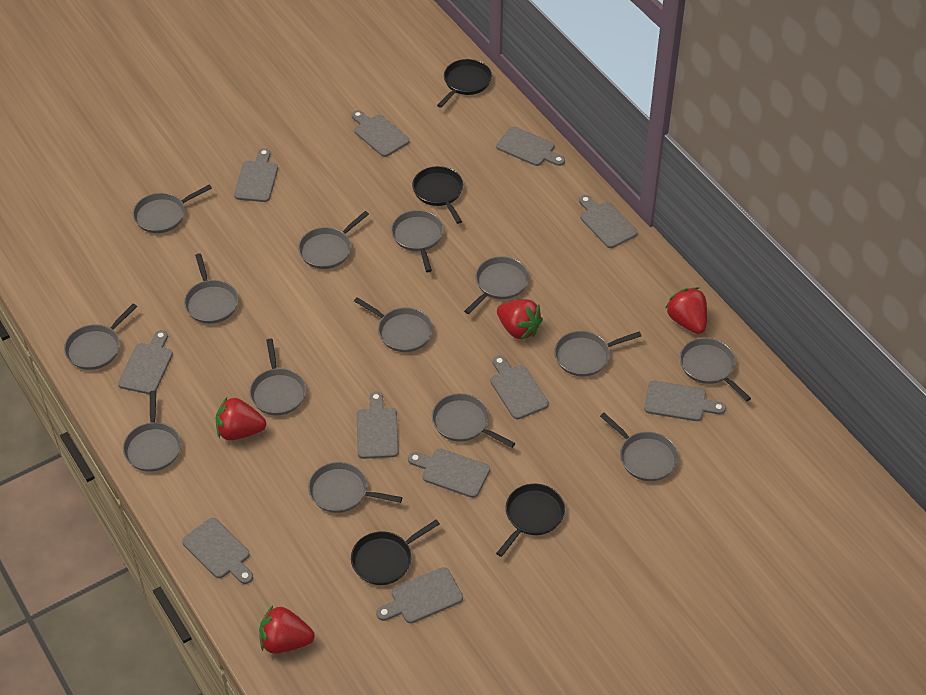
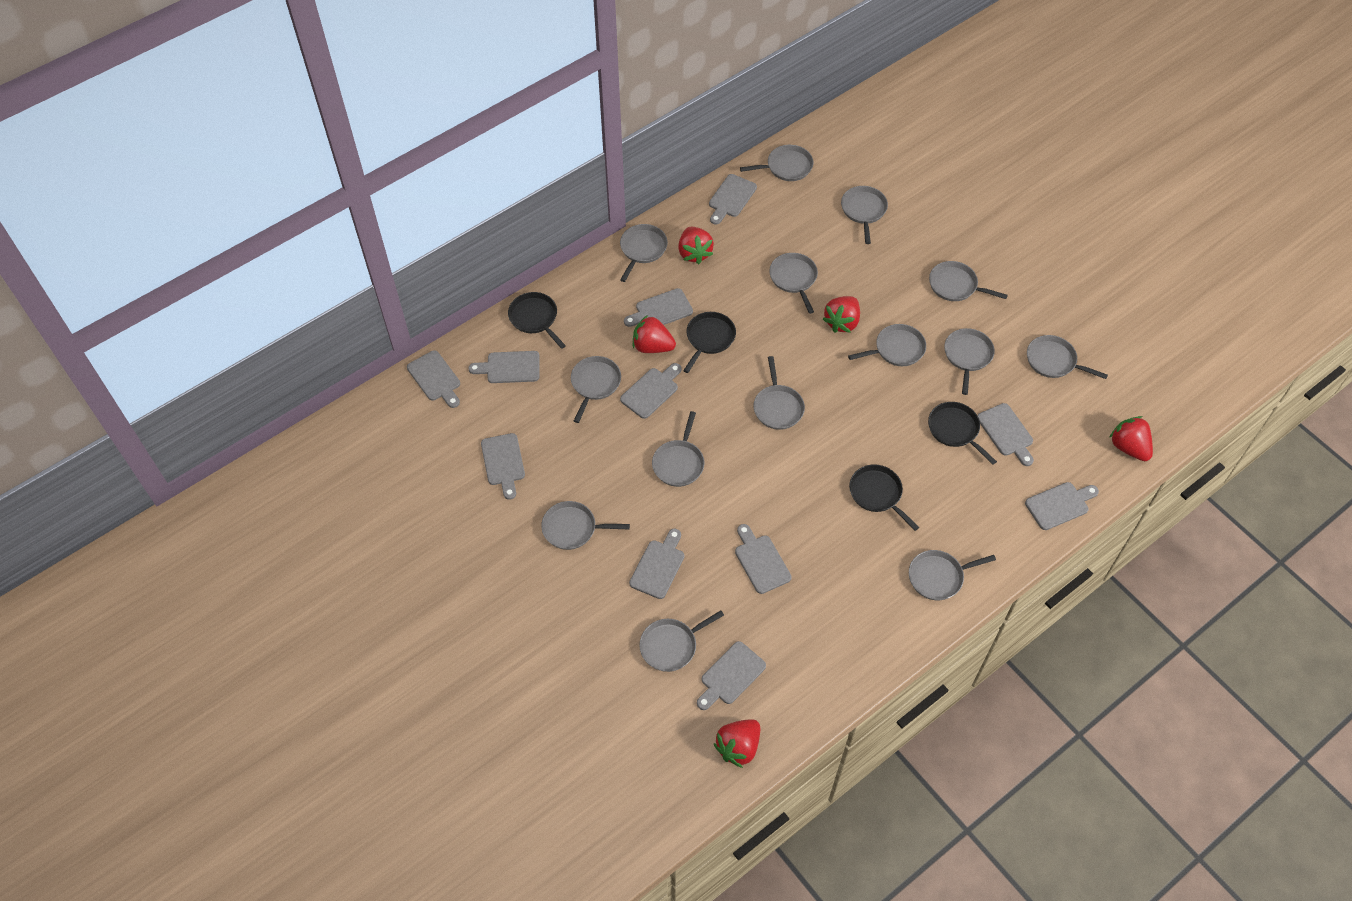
red strawberry: [216,397,266,440] [259,605,314,654] [497,299,543,340] [666,287,707,334] = 4 -> [633,315,676,353] [678,227,714,264] [714,719,760,768] [823,296,860,333] [1109,416,1153,461] = 5

